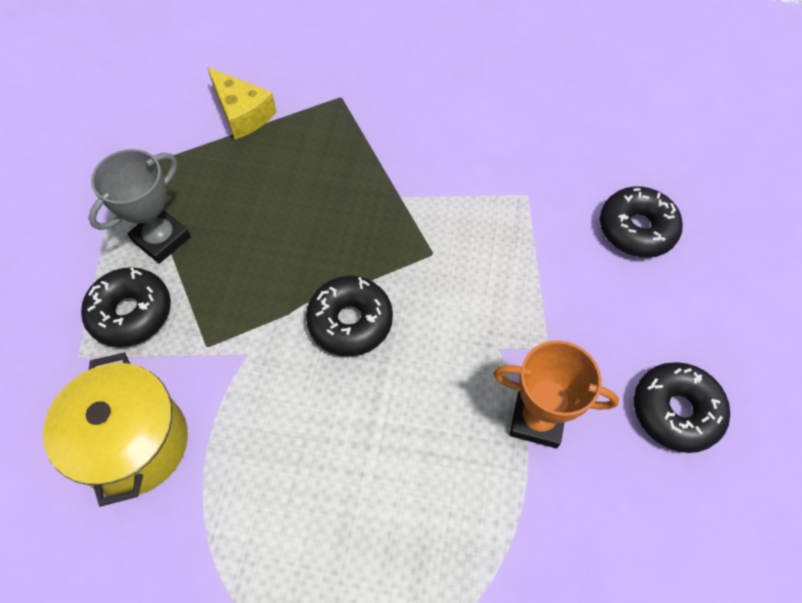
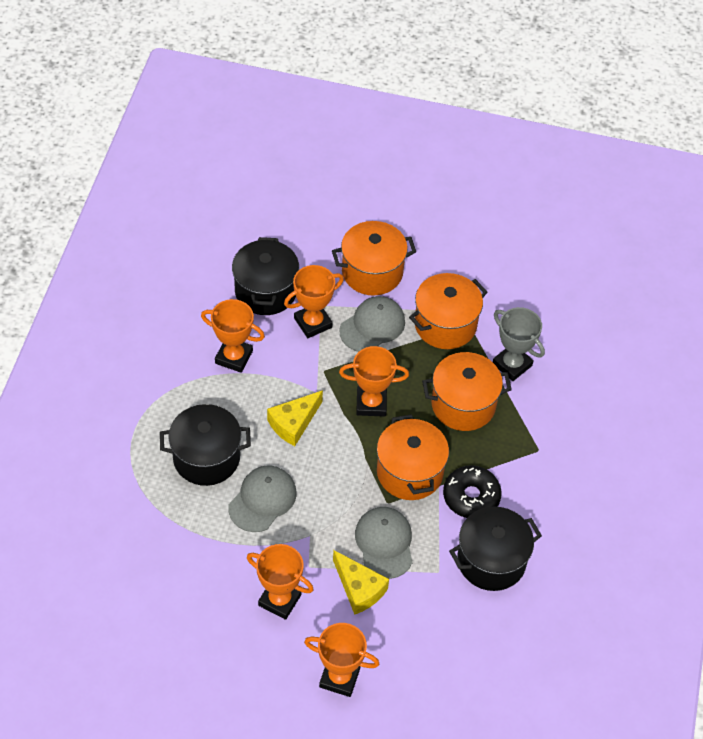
black donut: [81,267,171,347] [306,276,393,357] [600,186,683,258] [634,362,730,453] = 4 -> [443,465,502,518] = 1
black pot: none = 0 -> [160,404,251,486] [232,237,299,315] [449,507,542,591] = 3
grey cap: none = 0 -> [228,466,297,532] [339,296,405,352] [355,507,413,579] = 3
orange pot: none = 0 -> [332,221,416,295] [377,414,449,500] [409,273,488,349] [422,352,512,431] = 4
orange trophy: [493,341,619,448] = 1 -> [201,299,265,373] [247,544,314,620] [284,265,344,338] [304,623,379,697] [339,346,409,417] = 5
yellow cheese: [207,67,277,139] = 1 -> [267,390,323,446] [333,550,389,615] = 2
yellow pot: [43,353,188,507] = 1 -> none = 0

